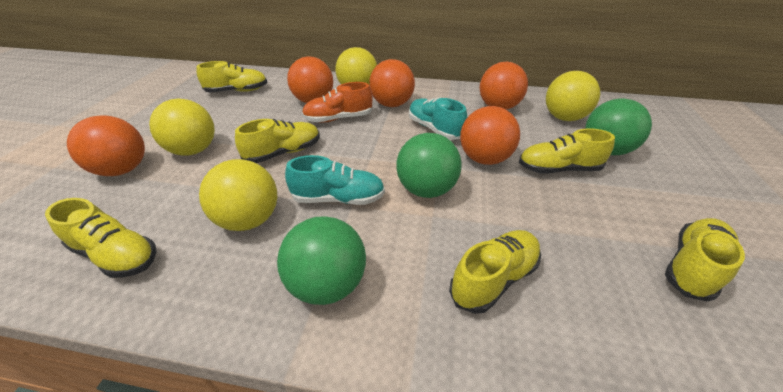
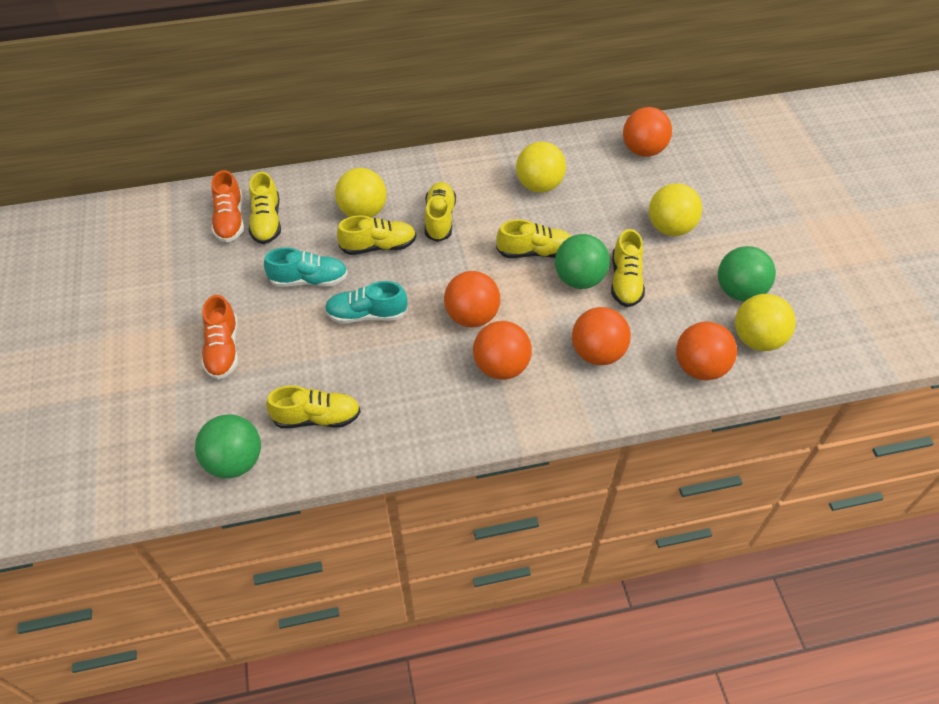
orange shoe: [302,82,372,123] = 1 -> [201,295,238,380] [211,170,244,243] = 2

